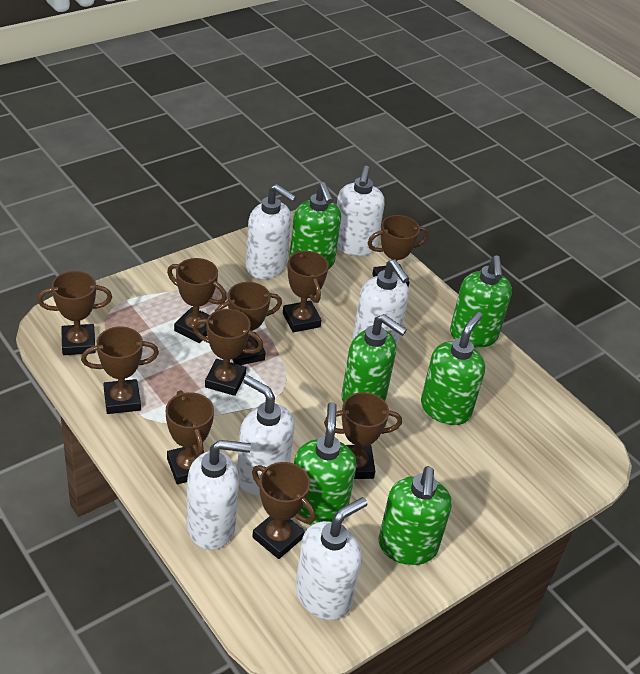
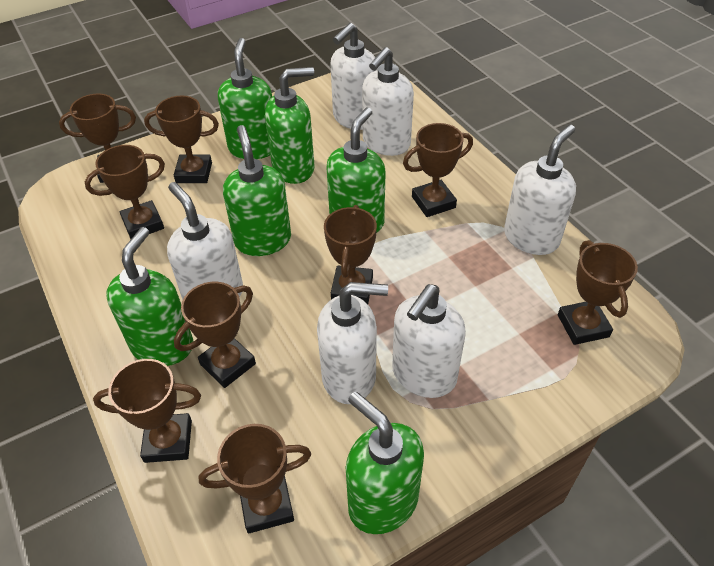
brown trophy: [37,271,112,355] [81,327,159,414] [166,390,214,484] [167,258,227,343] [193,309,263,396] [215,282,282,365] [252,462,316,559] [283,250,329,332] [324,392,402,479] [368,215,429,287] = 10 -> [59,93,136,183] [85,145,165,239] [93,359,201,463] [144,95,219,183] [174,282,256,388] [198,424,311,534] [324,205,377,304] [403,123,473,217] [558,240,638,345] = 9

